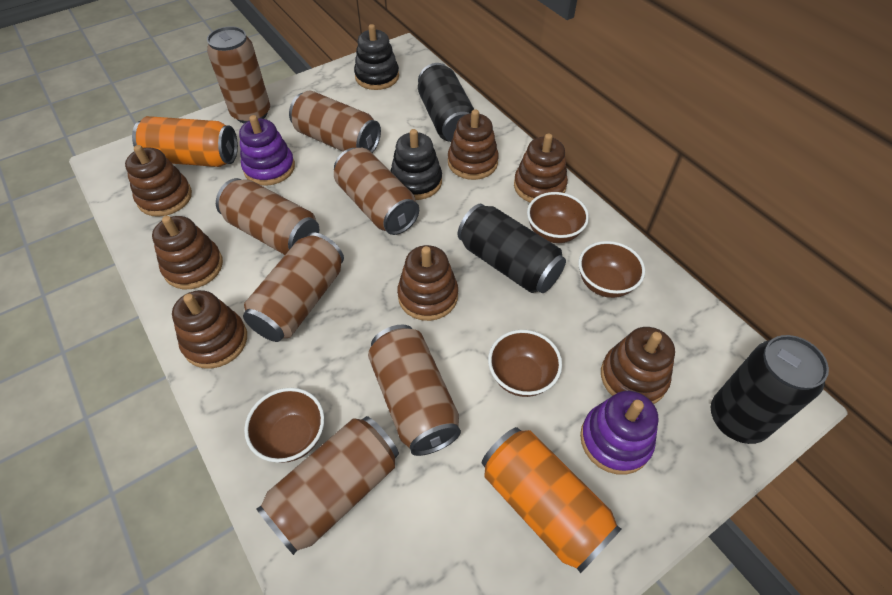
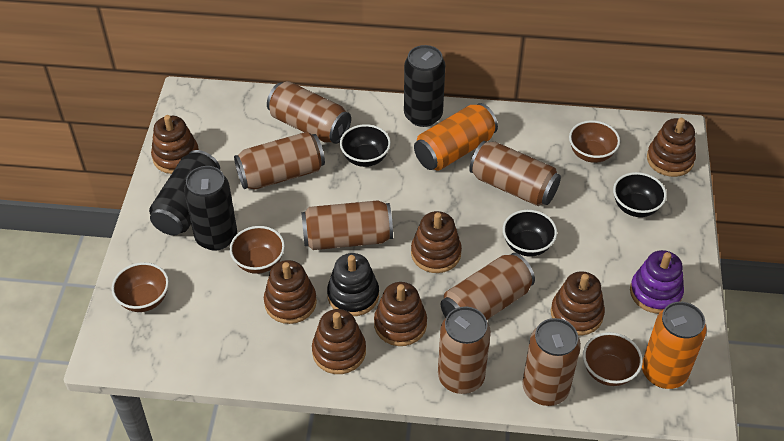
black bowl: none = 0 -> [340,124,391,167] [503,210,557,257] [613,172,667,217] = 3
black stacking toy: [354,24,399,90] [391,129,442,200] = 2 -> [327,253,379,316] = 1
purple stacking toy: [239,115,295,186] [580,391,658,475] = 2 -> [630,250,684,314] = 1

